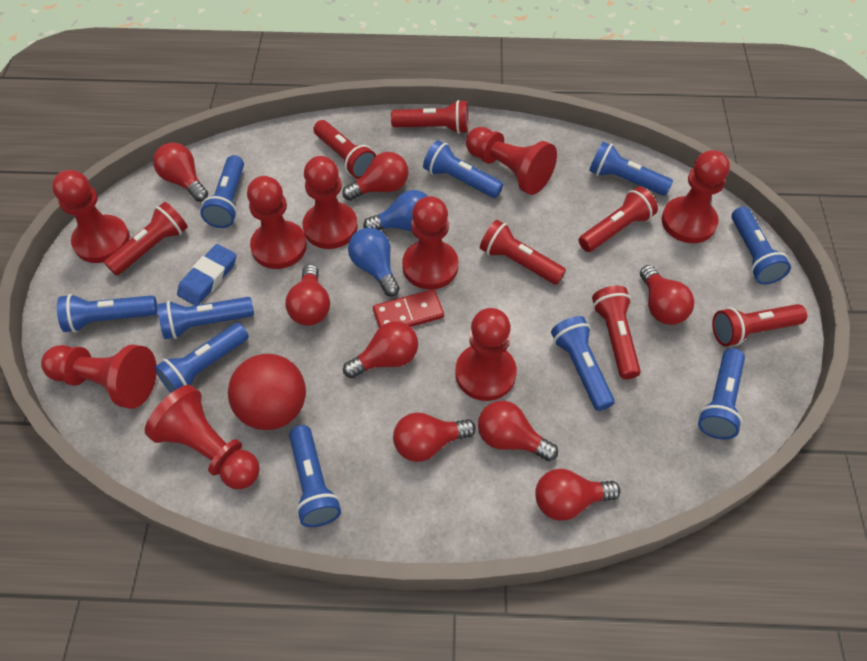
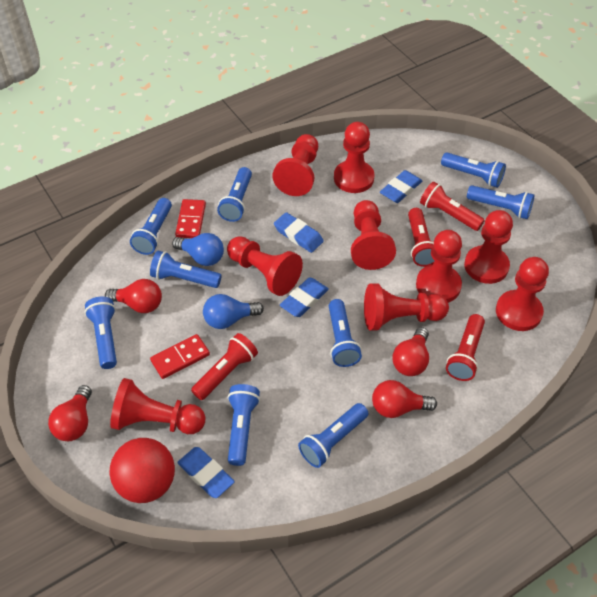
blue eraser: [177,244,236,305] = 1 -> [177,447,235,498] [274,212,324,253] [280,277,329,317] [380,170,422,203] = 4
blue flashlight: [57,294,157,333] [155,323,249,393] [157,297,254,339] [200,155,244,228] [289,425,341,527] [423,140,503,198] [551,316,615,411] [589,142,673,196] [698,348,745,439] [731,206,791,285] = 10 -> [84,297,117,369] [130,198,172,255] [150,251,221,288] [217,167,252,222] [227,384,260,466] [298,403,368,468] [329,299,362,367] [441,153,506,188] [467,185,535,219] = 9
red domino: [373,289,444,328] = 1 -> [150,334,210,379] [175,199,206,238] = 2
red flashlight: [104,202,188,276] [314,120,376,179] [391,100,468,134] [480,220,566,285] [579,187,658,252] [592,286,641,379] [712,304,807,346] = 7 -> [191,333,258,400] [408,208,435,267] [420,181,485,231] [446,314,485,381] = 4
red light bulb: [153,143,208,202] [285,264,330,326] [342,152,408,201] [343,321,418,378] [393,412,476,462] [478,401,558,461] [535,469,621,521] [640,265,694,325] = 8 -> [48,385,92,441] [105,279,162,313] [372,380,437,418] [392,327,429,376] = 4

